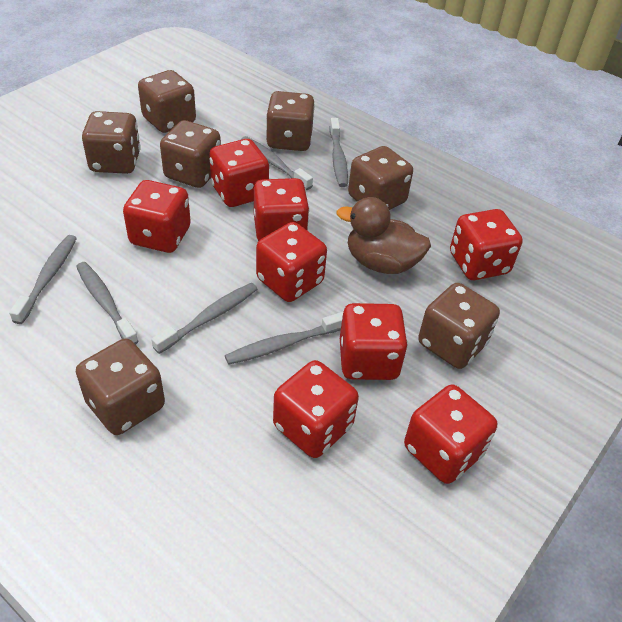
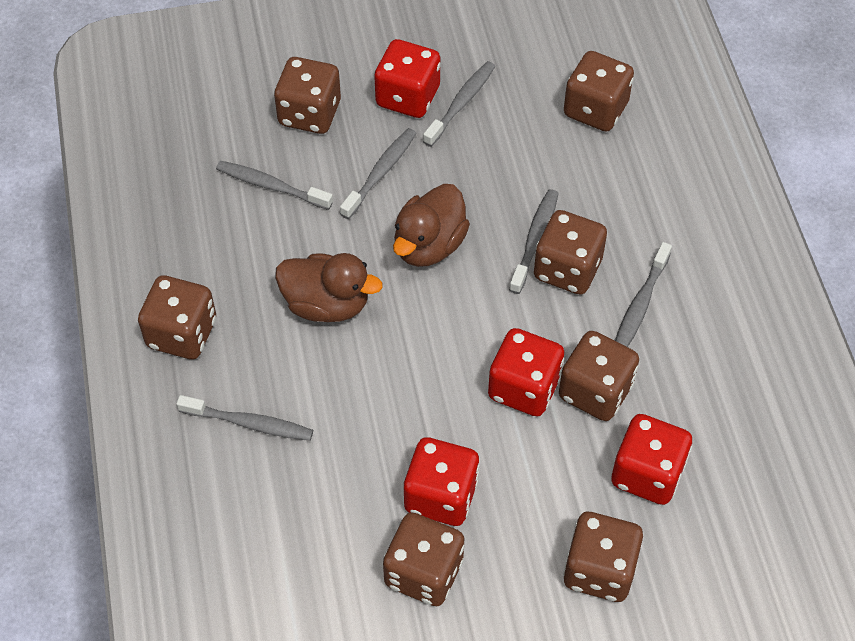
brown duck: [337,197,431,274] = 1 -> [275,253,383,322] [393,184,470,267] = 2
red dice: [123,180,191,253] [209,139,269,207] [254,178,309,241] [256,222,327,302] [273,360,359,458] [340,303,408,380] [404,384,497,484] [450,209,523,280] = 8 -> [374,39,441,118] [404,437,480,526] [488,328,565,416] [611,414,692,505] = 4

